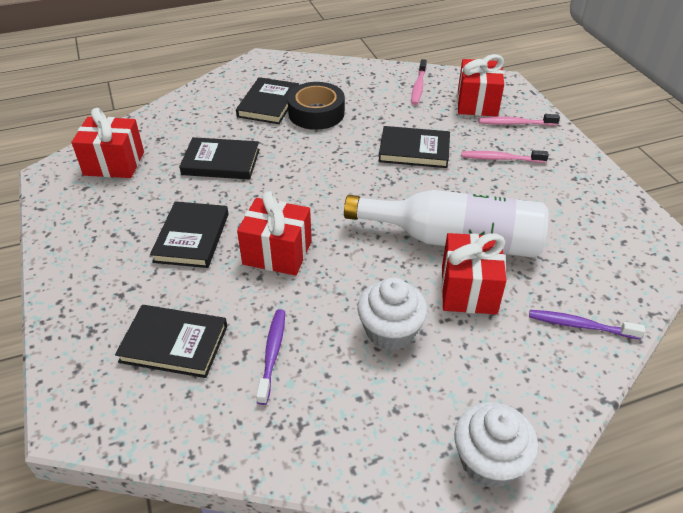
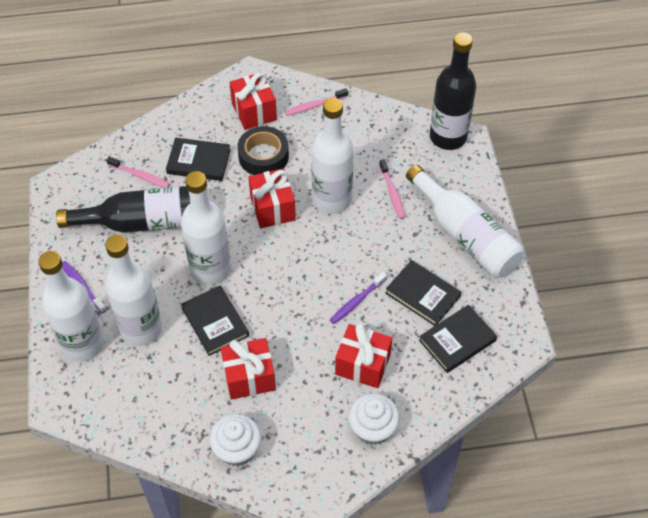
black book: [115,305,227,378] [150,201,228,268] [179,137,260,180] [236,77,299,124] [378,126,450,168] = 5 -> [166,138,231,181] [181,286,249,356] [385,260,461,326] [419,305,497,373] = 4
black bottle: none = 0 -> [56,186,190,233] [430,32,476,150] = 2
white bottle: [344,190,549,258] = 1 -> [38,251,104,362] [105,235,162,346] [181,171,231,285] [312,98,353,214] [406,165,524,278] = 5

